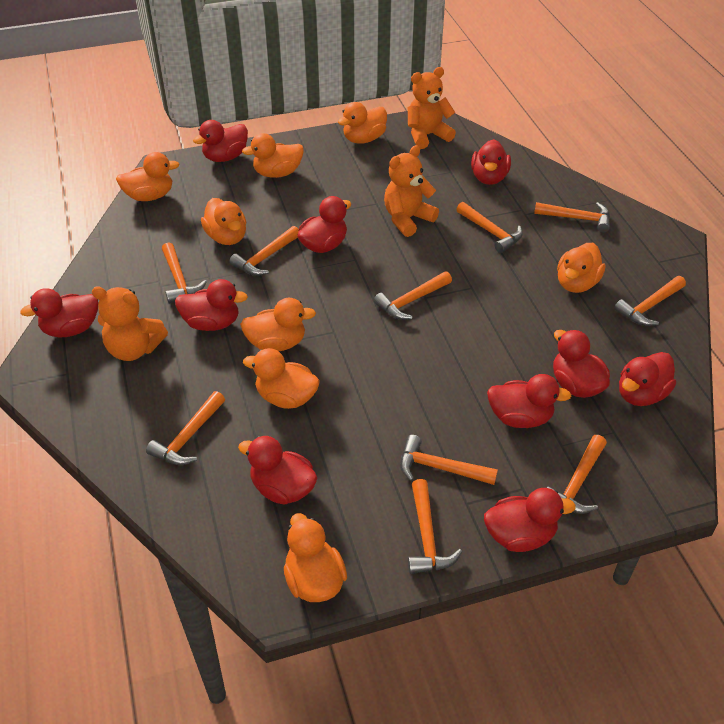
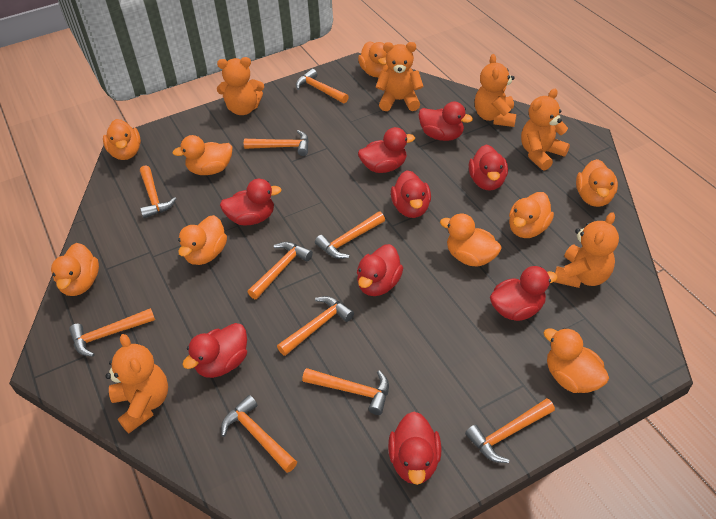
orange duck: [116,152,179,201] [201,198,246,245] [240,298,316,351] [242,133,304,178] [243,348,320,409] [284,513,347,602] [338,102,387,144] [557,243,605,293] = 8 -> [51,243,99,296] [103,119,141,160] [172,135,233,175] [178,215,227,265] [358,41,389,77] [440,214,502,267] [509,192,554,238] [543,328,609,393] [576,159,618,207] = 9
orange teddy bear: [92,286,168,361] [384,145,439,237] [408,67,456,149] = 3 -> [105,334,168,433] [217,57,264,115] [376,42,424,111] [475,54,517,127] [521,89,570,171] [554,212,619,288] = 6
red duck: [20,288,98,337] [175,279,248,331] [193,120,248,162] [238,436,318,505] [297,196,352,253] [471,139,511,185] [484,488,576,552] [487,374,572,428] [553,330,610,398] [619,352,676,406] = 10 -> [182,323,247,378] [220,179,282,226] [357,244,403,296] [358,127,415,173] [388,412,441,485] [391,170,431,218] [418,102,473,141] [469,144,508,191] [490,266,558,321] = 9

